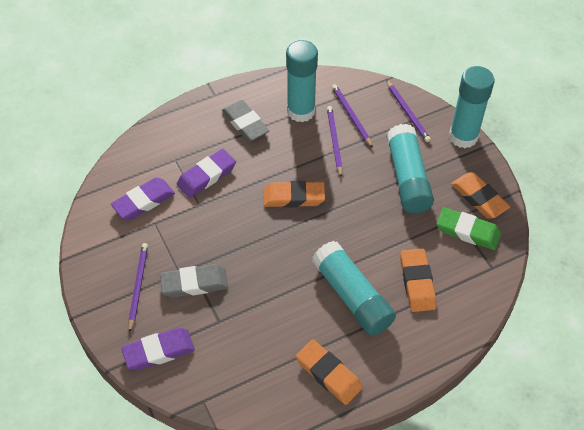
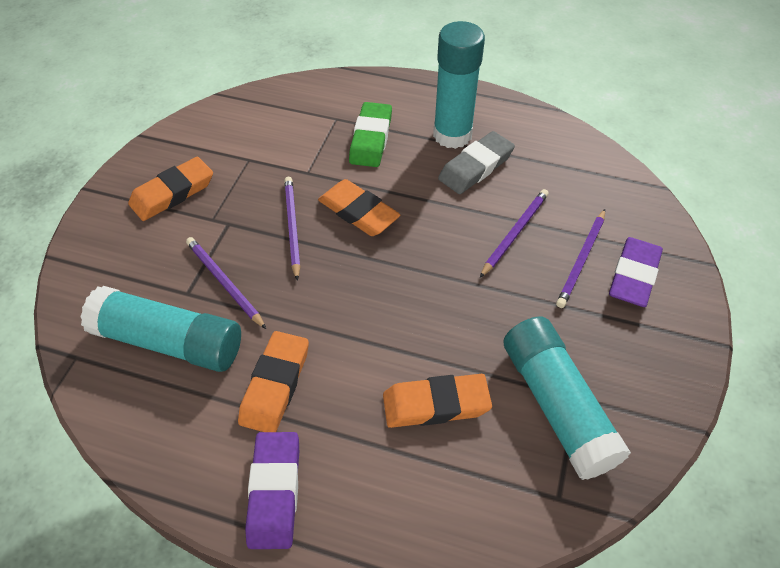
grey eraser: [160,264,228,298] [222,100,269,142] = 2 -> [438,131,515,194] = 1
purple eraser: [111,178,175,220] [121,328,195,371] [177,149,236,198] = 3 -> [245,432,299,549] [609,237,663,307] = 2
turquoise glue stick: [286,40,318,122] [312,241,396,336] [386,124,434,213] [449,66,495,148] = 4 -> [80,286,241,372] [433,21,485,149] [503,317,631,480] = 3

